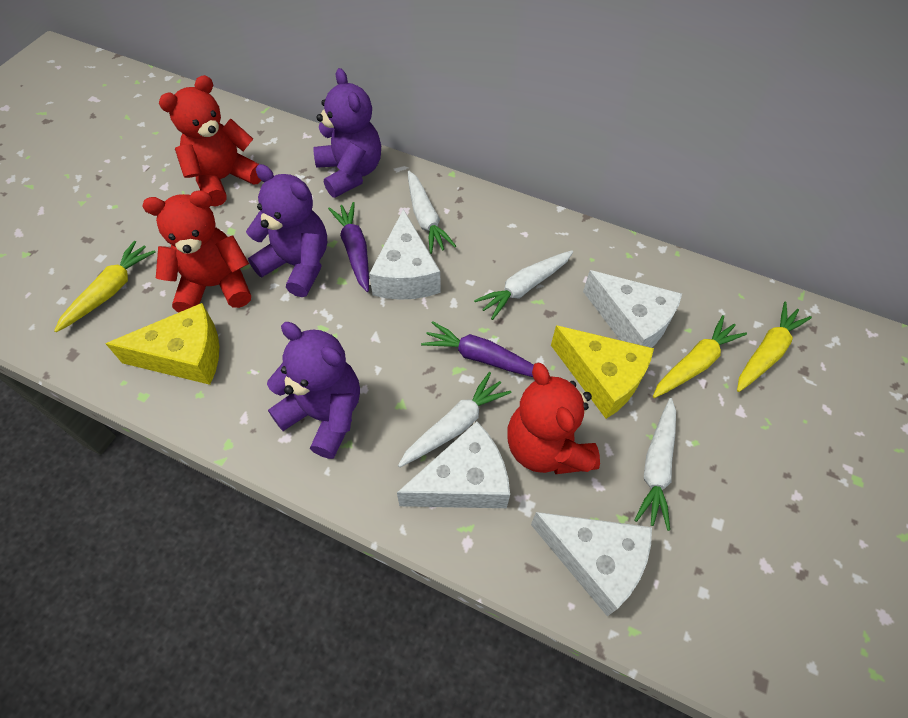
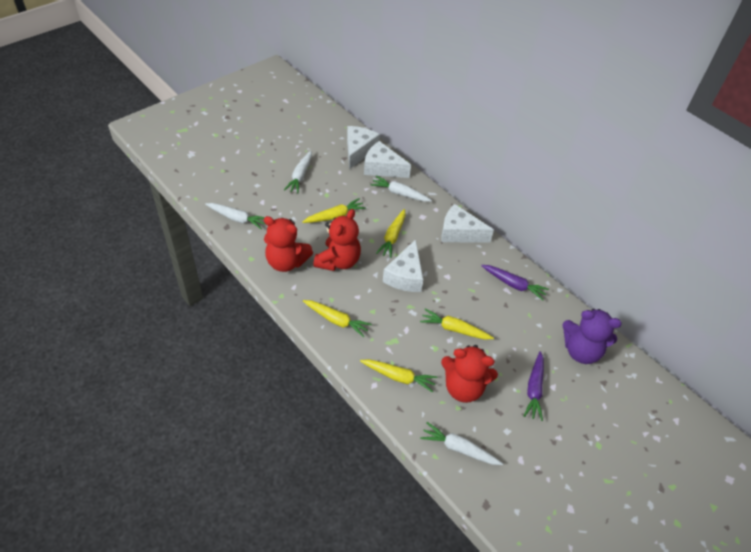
purple teddy bear: [246,164,327,297] [267,322,360,459] [313,68,381,198] = 3 -> [562,309,622,364] = 1
yellow carrot: [54,241,155,332] [653,315,747,398] [737,302,812,392] = 3 -> [302,198,366,223] [303,300,372,337] [360,359,438,392] [376,209,406,258] [420,309,494,340] = 5
yellow cheese: [106,303,219,385] [551,325,654,419] = 2 -> none = 0

